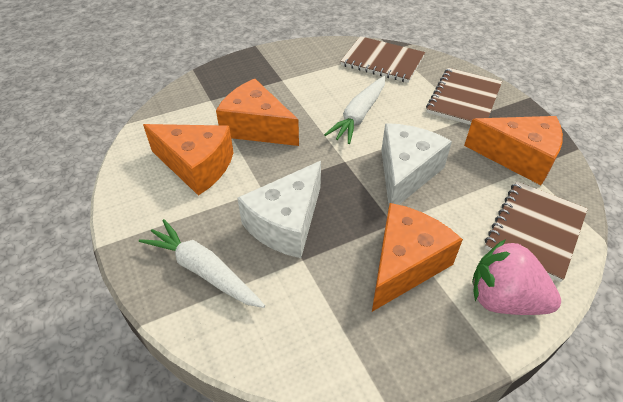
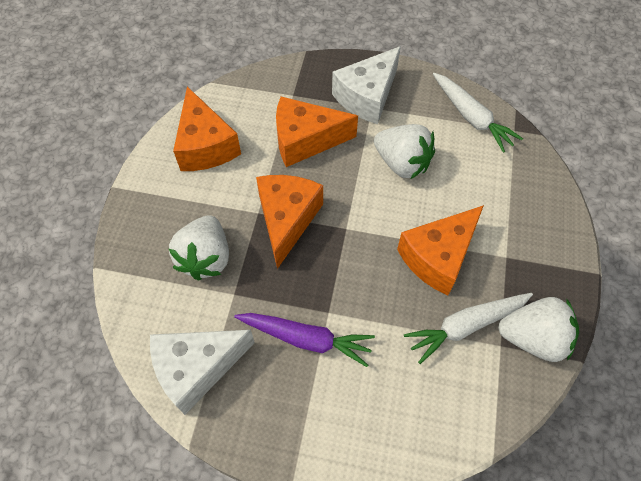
brown notebook: [341,36,425,83] [426,68,502,125] [485,181,588,282] = 3 -> none = 0
pink strawberry: [472,239,561,315] = 1 -> none = 0
purple carrot: none = 0 -> [234,313,375,367] = 1
white strawberry: none = 0 -> [169,215,229,280] [374,124,435,179] [498,297,579,362] = 3

